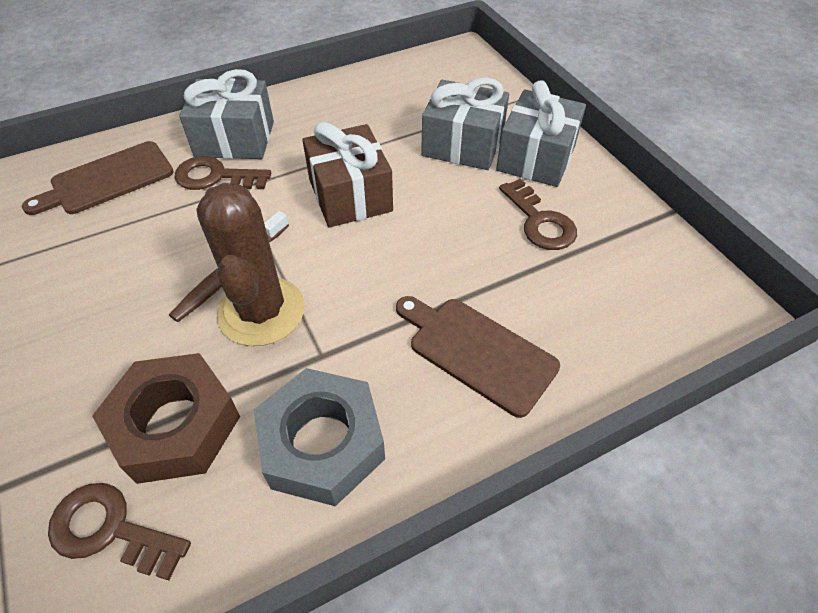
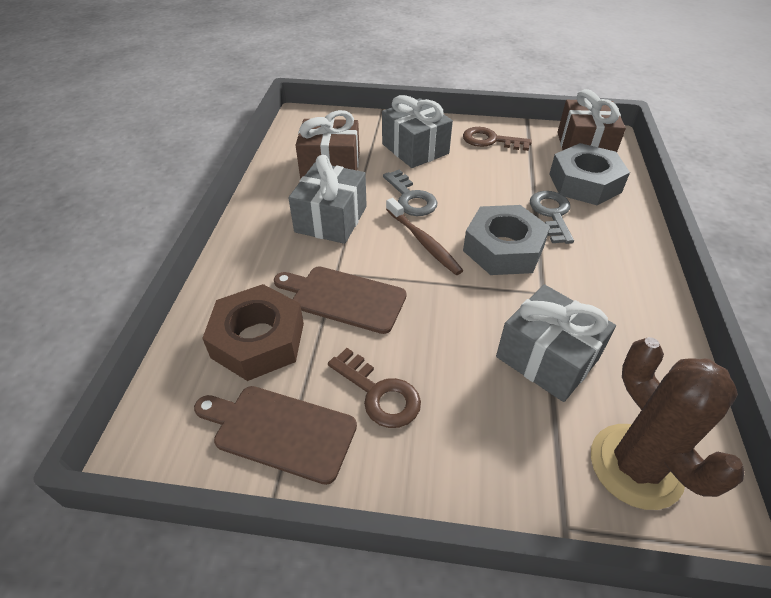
brown gift: [303,122,393,227] = 1 -> [295,110,360,179] [557,89,626,152] = 2
brown key: [48,483,191,580] [174,156,271,190] [499,178,577,250] = 3 -> [328,348,421,428] [463,127,532,151] = 2
grey key: none = 0 -> [383,169,437,216] [530,191,574,244] = 2
grey nut: [254,368,385,506] = 1 -> [463,205,550,275] [549,143,630,205] = 2

